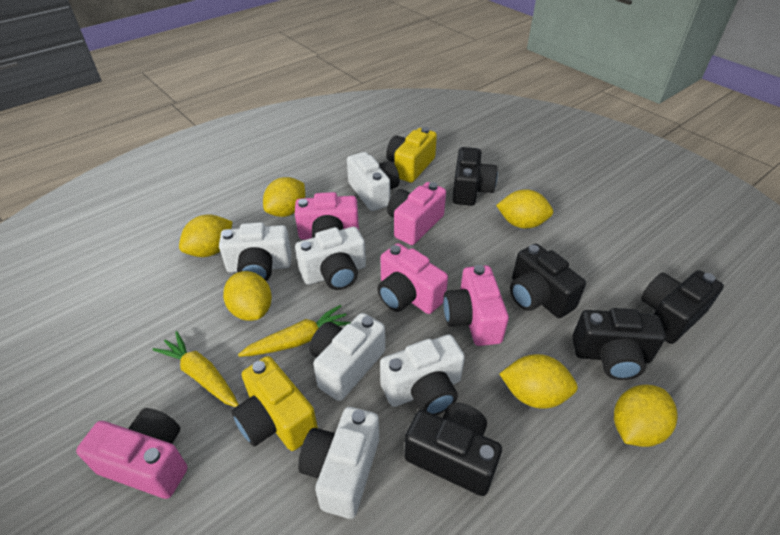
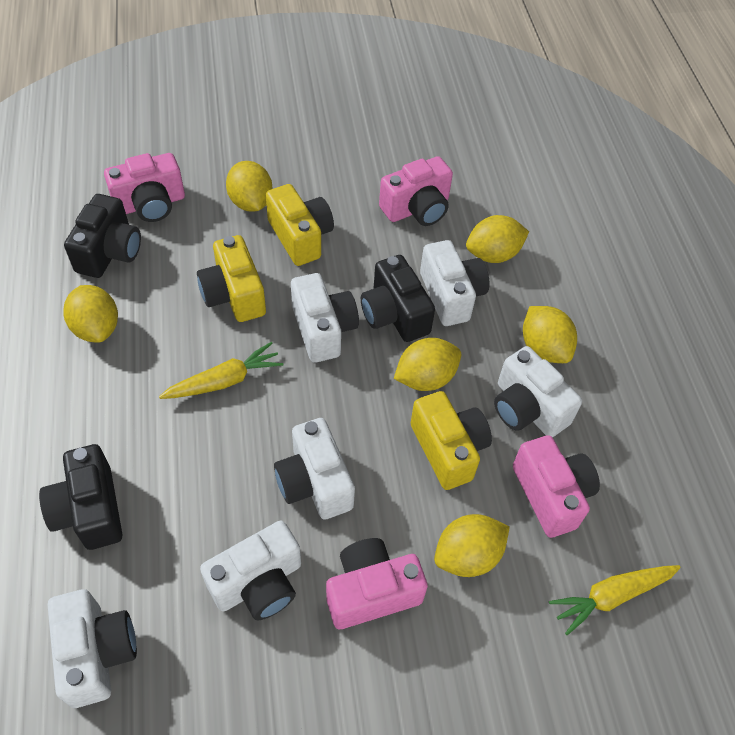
black camera: [404,403,502,496] [452,147,498,206] [510,243,586,318] [572,308,666,380] [641,270,724,344] = 5 -> [39,444,123,550] [64,194,141,278] [361,255,435,342] = 3
pink camera: [76,408,187,499] [295,192,359,240] [377,243,448,314] [387,182,446,245] [443,265,509,346] = 5 -> [104,153,185,222] [326,538,428,629] [379,156,453,226] [513,435,600,538] = 4
yellow camera: [231,356,318,451] [386,127,437,183] = 2 -> [197,235,266,322] [266,184,334,266] [411,391,492,490] = 3

